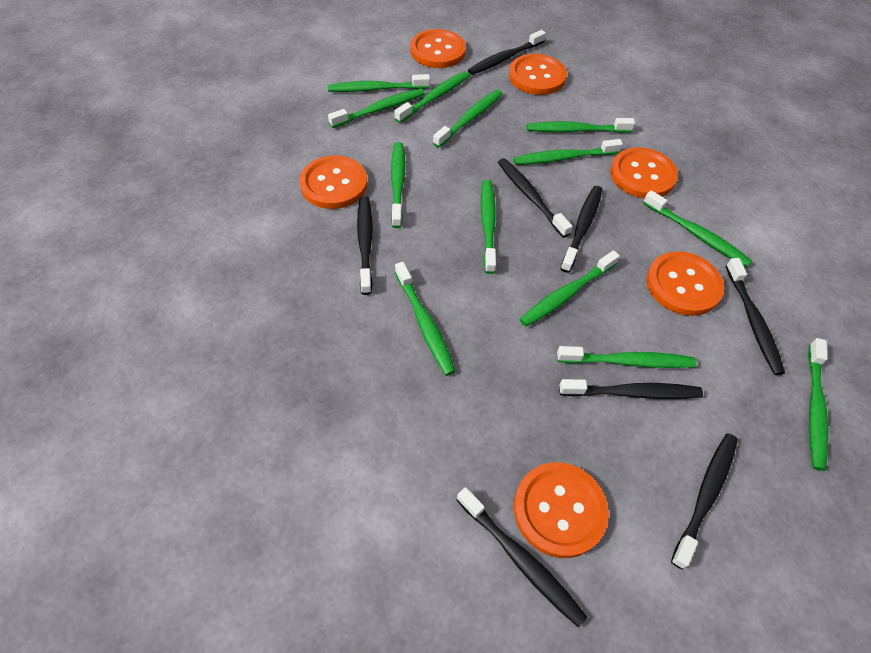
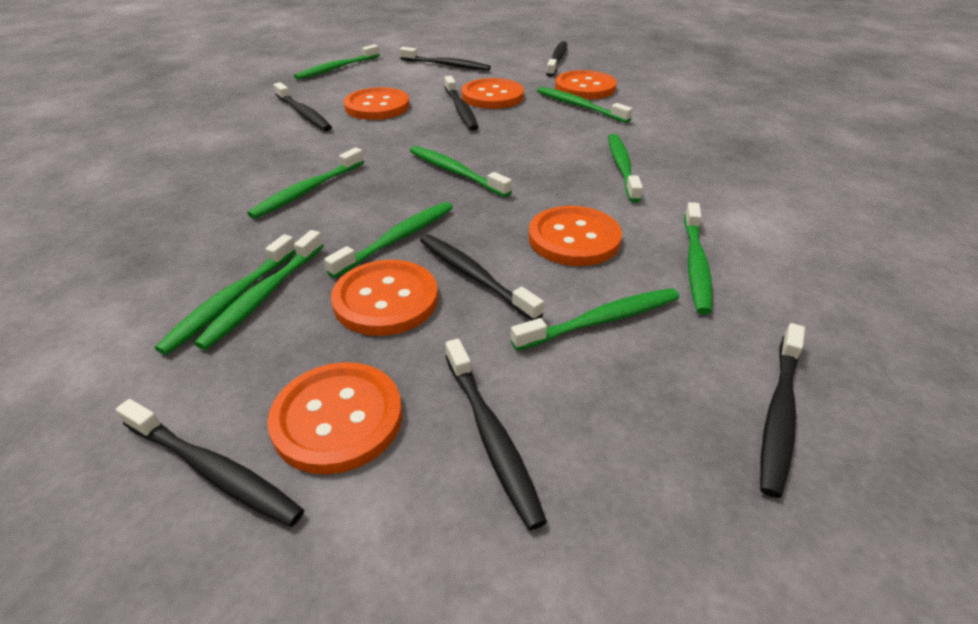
green toothbrush: [328,74,430,92] [328,88,425,128] [391,142,405,228] [394,71,470,123] [395,262,456,376] [433,90,502,148] [481,180,496,274] [513,139,623,165] [519,250,620,327] [527,118,635,133] [557,346,697,368] [643,190,752,267] [808,338,828,471] = 13 -> [155,234,296,355] [194,230,324,350] [247,148,364,219] [294,44,380,80] [324,202,453,278] [410,146,512,197] [511,288,679,351] [537,87,633,123] [608,134,643,202] [684,202,713,315] = 10

